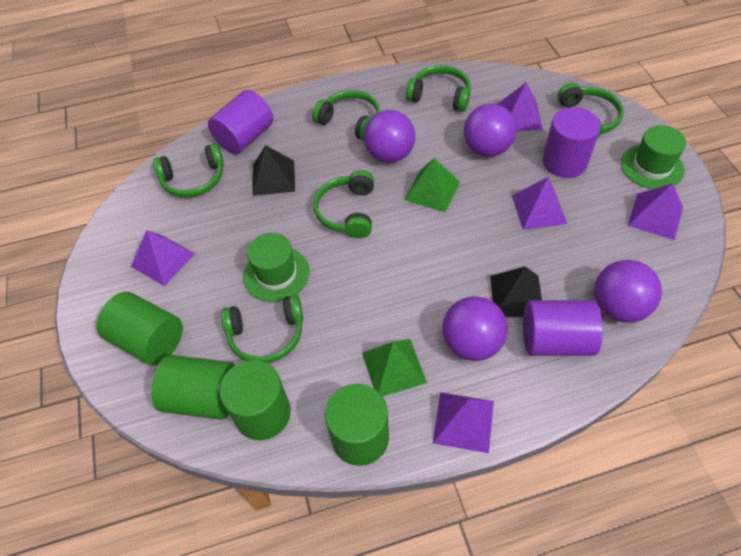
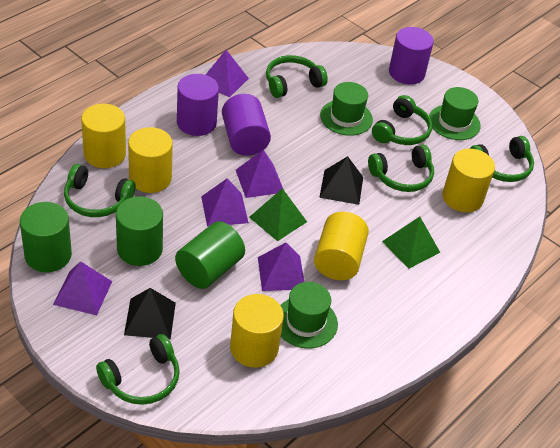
green cylinder: [96,292,183,365] [151,355,235,420] [220,360,291,440] [325,384,389,466] = 4 -> [20,202,72,272] [116,196,163,266] [175,221,245,289] = 3
green hat: [243,233,309,302] [621,125,686,189] = 2 -> [280,282,338,349] [320,82,373,136] [429,87,481,140] = 3
purple ball: [364,110,415,163] [442,296,508,361] [464,104,516,157] [594,260,662,323] = 4 -> none = 0
yellow cylinder: none = 0 -> [81,104,126,168] [128,127,173,193] [230,294,284,368] [314,212,369,280] [442,149,495,213] = 5

